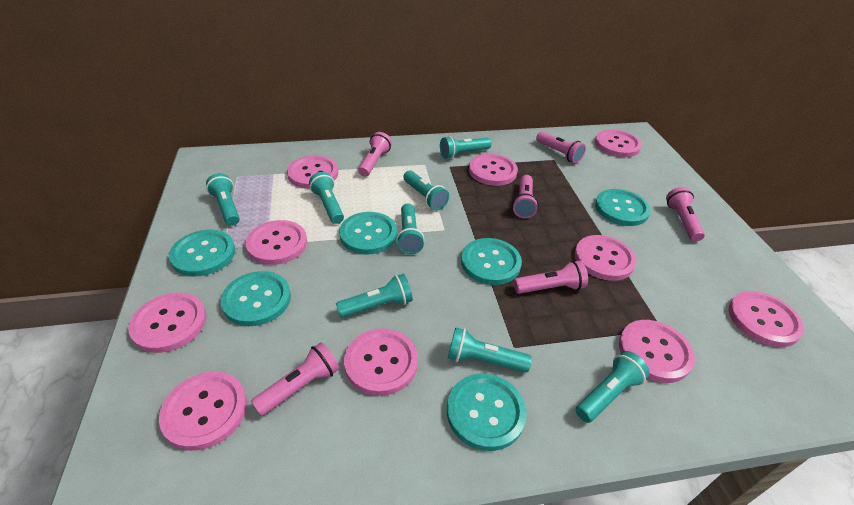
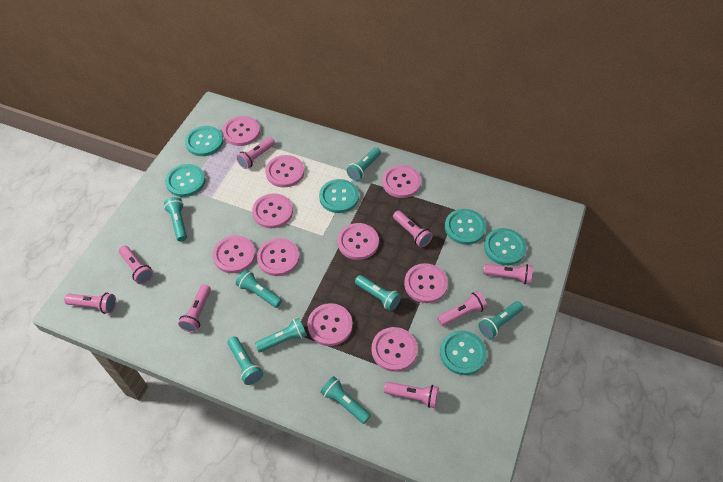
pink flashlight: [251,342,340,416] [358,132,392,177] [512,175,539,218] [514,261,588,294] [536,131,586,163] [666,187,705,242] = 6 -> [64,293,116,314] [119,246,154,284] [178,284,211,332] [236,137,275,169] [384,382,439,408] [393,210,433,248] [437,291,487,326] [483,264,533,284] = 8

